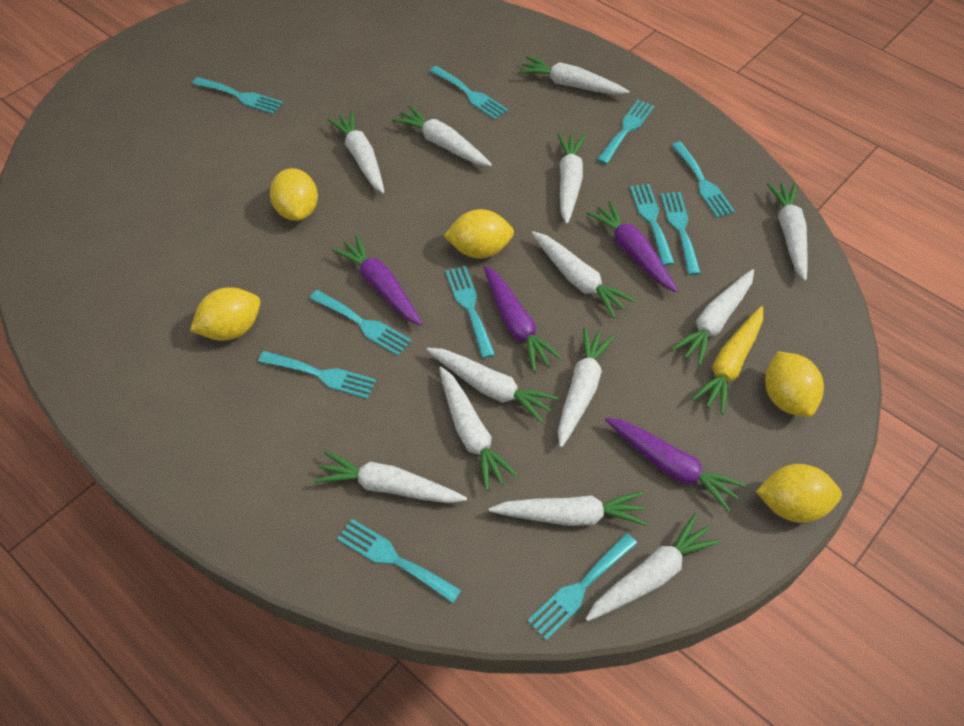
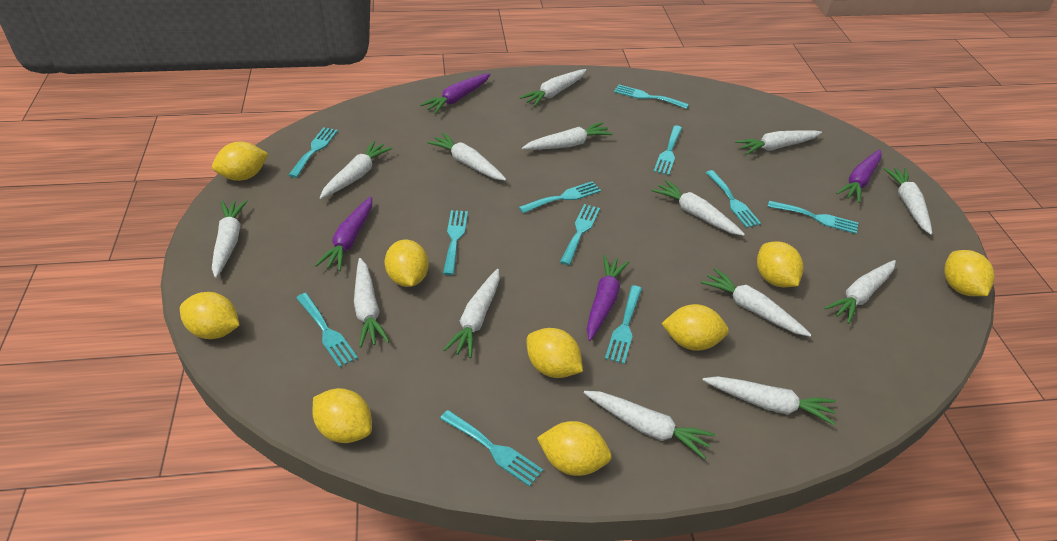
white carrot: [314,451,467,503] [327,111,384,193] [392,105,492,166] [426,348,558,423] [439,367,518,491] [489,491,648,526] [518,56,629,95] [532,231,636,318] [557,133,586,224] [558,327,615,448] [586,514,721,621] [671,269,754,366] [767,183,807,281] = 13 -> [212,200,247,278] [320,141,393,199] [354,258,390,348] [427,133,506,181] [443,269,500,358] [519,69,587,107] [522,122,613,150] [584,391,715,459] [652,180,745,236] [701,268,811,337] [702,376,836,425] [735,130,822,155] [825,260,896,324] [884,168,933,235] = 14
yellow carrot: [692,306,763,414] = 1 -> none = 0
yellow lemon: [190,287,260,341] [270,168,318,221] [444,209,514,258] [756,464,842,523] [765,351,824,417] = 5 -> [180,292,239,339] [212,142,268,181] [312,388,372,443] [384,240,429,287] [527,328,583,378] [537,421,612,476] [661,304,729,351] [757,241,804,287] [944,250,995,296] = 9

